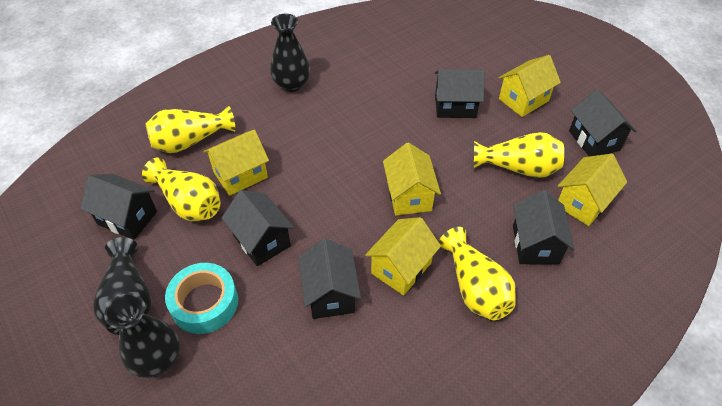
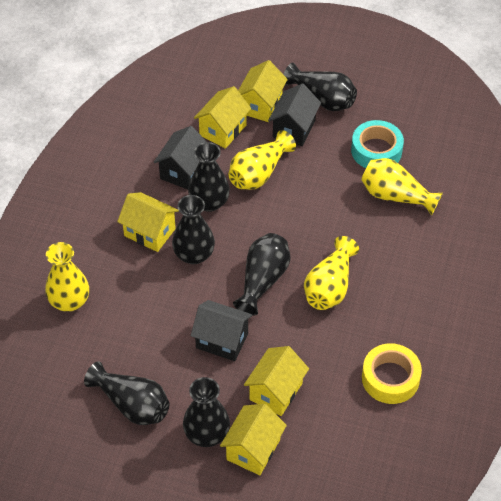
black house: [80,174,157,240] [222,190,294,266] [299,239,361,319] [435,69,485,118] [513,190,575,265] [569,89,636,156] = 6 -> [154,126,207,189] [191,300,253,361] [268,83,321,146] = 3
black vase: [93,237,152,335] [104,293,180,378] [270,14,310,92] = 3 -> [84,361,169,425] [172,195,215,264] [183,377,230,447] [188,142,230,212] [233,233,291,315] [283,63,357,111] = 6
yellow tape: none = 0 -> [362,343,422,404] = 1

